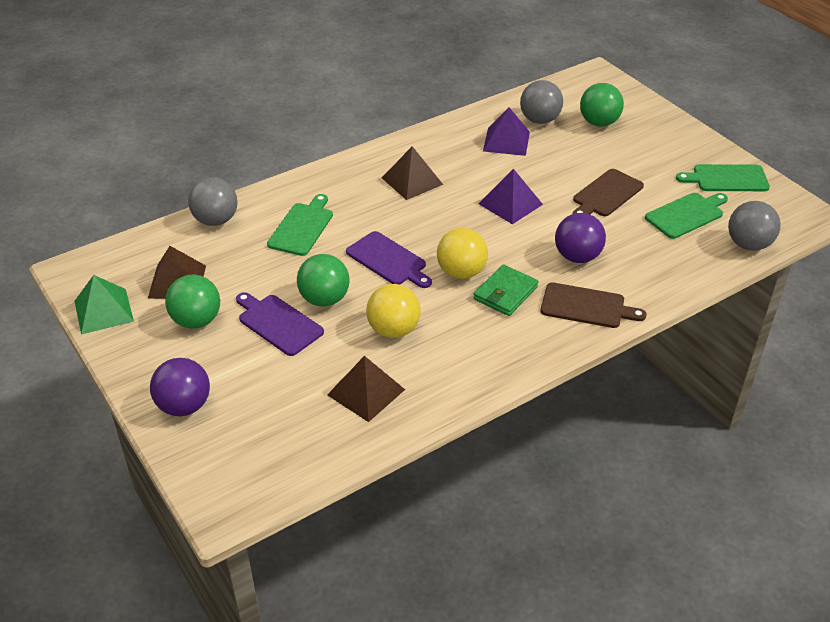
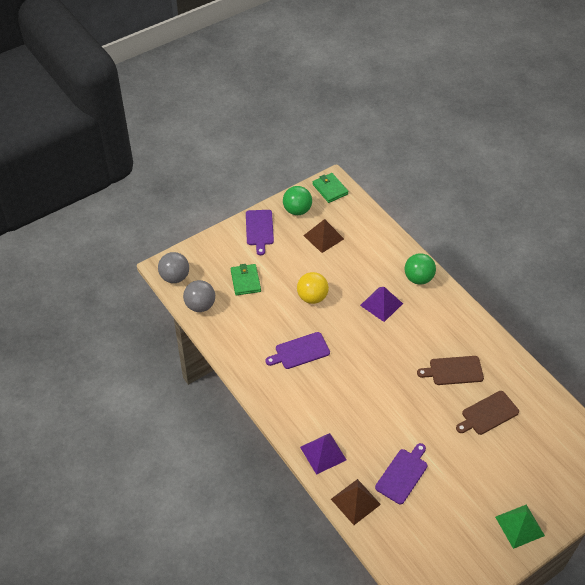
brown pyramid: [148,246,206,299] [327,356,405,422] [382,146,443,200] = 3 -> [303,219,344,253] [331,479,381,525] = 2
green ball: [165,275,220,328] [297,254,349,307] [580,83,624,126] = 3 -> [283,186,312,215] [405,253,436,285] = 2
green cutting board: [267,194,333,256] [645,193,728,239] [676,164,770,191] = 3 -> none = 0
green wallet: [473,264,538,316] = 1 -> [231,264,261,296] [312,173,349,203] = 2
grey ball: [188,177,237,226] [520,80,563,124] [728,201,781,251] = 3 -> [158,252,189,283] [183,280,215,312] = 2
purple ball: [150,358,210,416] [555,213,606,263] = 2 -> none = 0
purple cutting board: [236,292,324,356] [346,231,432,288] = 2 -> [246,210,274,255] [265,332,330,369] [375,443,428,504] = 3
yellow ball: [366,284,421,338] [437,228,488,279] = 2 -> [297,272,329,304] = 1

